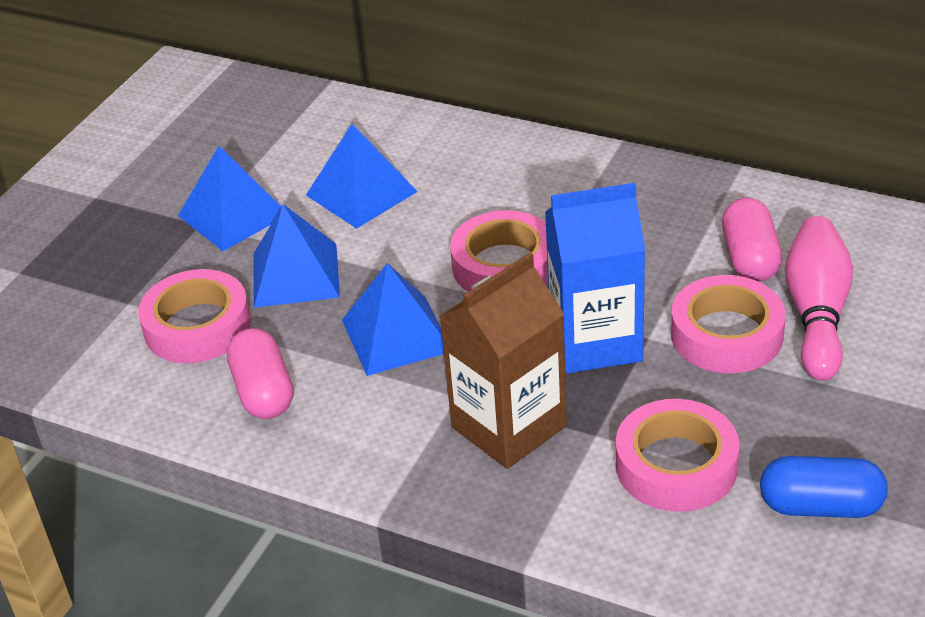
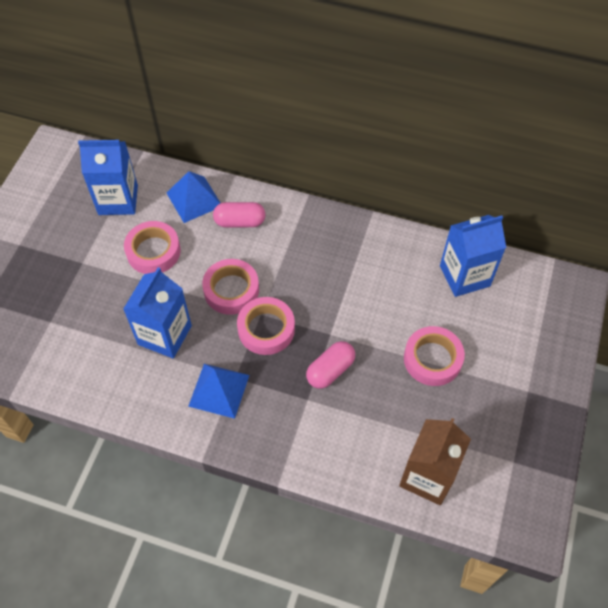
blue capsule: [760,456,888,518] = 1 -> none = 0
blue carton: [545,183,645,373] = 1 -> [78,140,138,215] [123,267,192,358] [440,215,506,297] = 3
blue pyramid: [178,146,281,251] [254,204,340,308] [306,124,418,229] [342,263,444,376] = 4 -> [167,171,220,223] [188,364,249,419] = 2
pink bowling pin: [785,216,853,381] = 1 -> none = 0

